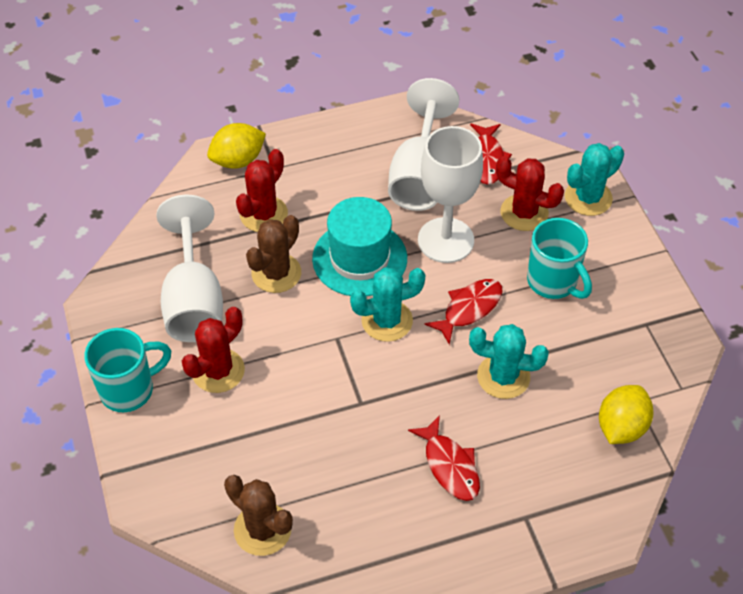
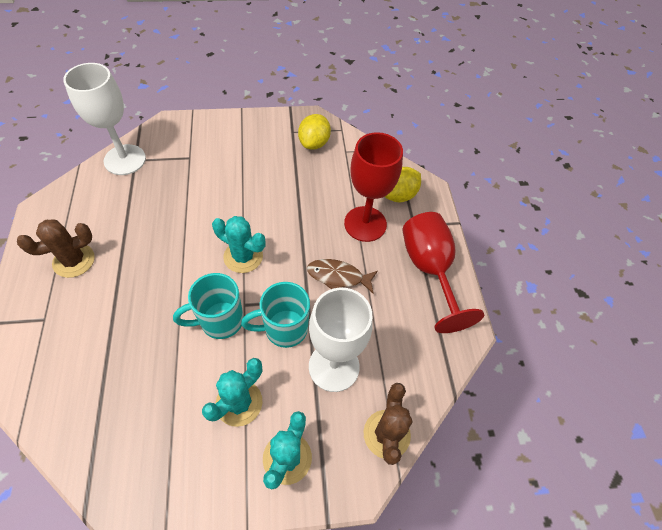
brown fish: none = 0 -> [307,259,378,294] = 1
red cactus: [182,307,245,393] [236,149,288,232] [496,156,564,231] = 3 -> none = 0
red fish: [408,415,480,501] [425,279,503,345] [470,123,512,185] = 3 -> none = 0
red goblet: none = 0 -> [344,132,403,242] [402,212,484,333] = 2
turquoise hat: [312,197,407,296] = 1 -> none = 0
white goblet: [156,195,223,342] [388,78,459,211] [418,126,483,263] = 3 -> [63,63,146,175] [309,287,373,392] = 2

